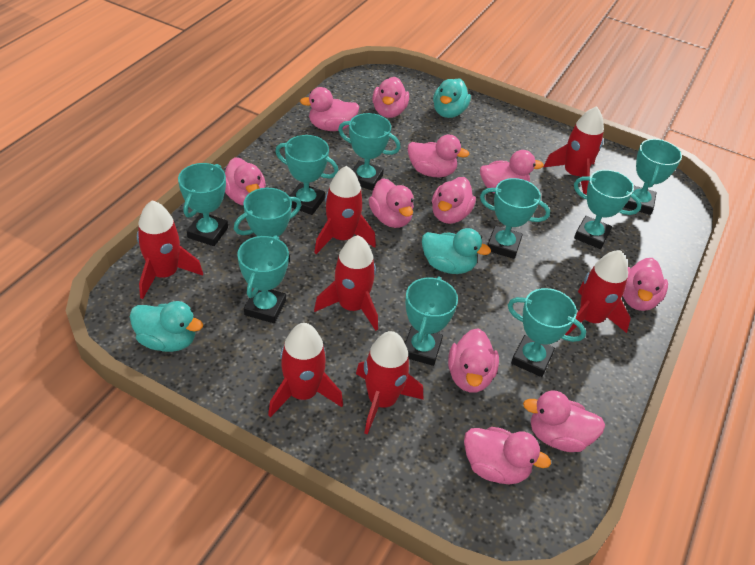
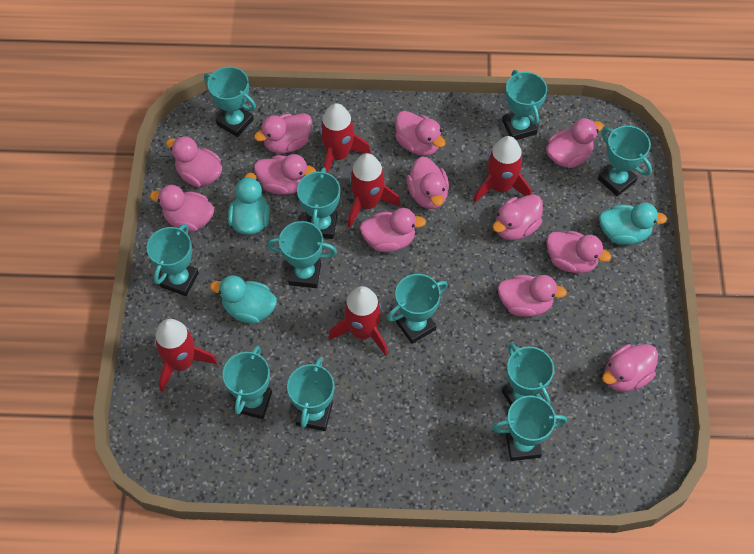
pink duck: [225,157,266,206] [300,87,359,131] [369,178,414,228] [372,77,409,118] [408,135,470,177] [432,177,476,224] [448,328,499,392] [464,427,551,484] [480,150,544,194] [523,391,605,452] [623,258,668,311] = 11 -> [150,185,214,232] [166,136,222,187] [254,113,312,154] [254,154,316,195] [360,208,426,252] [395,111,445,156] [407,157,449,209] [493,194,543,240] [498,275,567,317] [546,118,603,168] [546,231,611,274] [602,344,658,392] = 12
red rocket: [137,200,203,299] [268,323,343,417] [314,166,376,254] [314,235,378,331] [356,331,423,435] [543,106,604,195] [565,250,631,335] = 7 -> [154,319,218,392] [319,103,371,173] [328,286,388,356] [348,153,401,227] [473,136,531,203] = 5
turquoise trophy: [178,163,228,246] [234,188,301,263] [237,235,289,323] [275,135,338,215] [338,113,401,191] [405,276,458,366] [480,178,550,259] [508,288,586,377] [574,170,642,249] [624,139,682,215] = 10 -> [147,224,199,296] [204,67,256,137] [223,346,272,419] [267,221,337,288] [287,358,335,431] [297,167,340,239] [387,274,448,344] [492,396,567,461] [502,70,547,140] [502,343,554,405] [598,126,652,196] = 11

